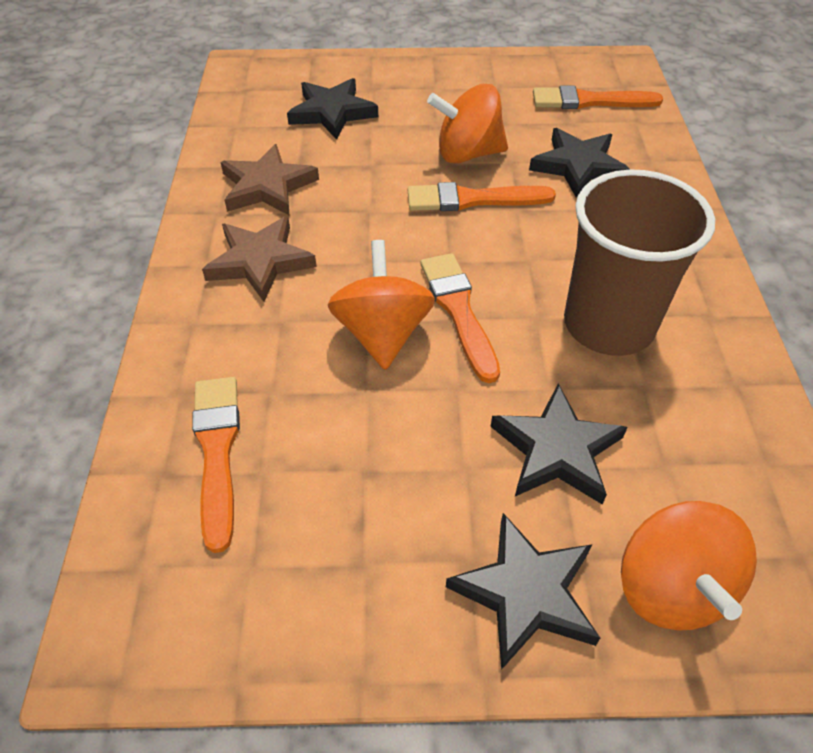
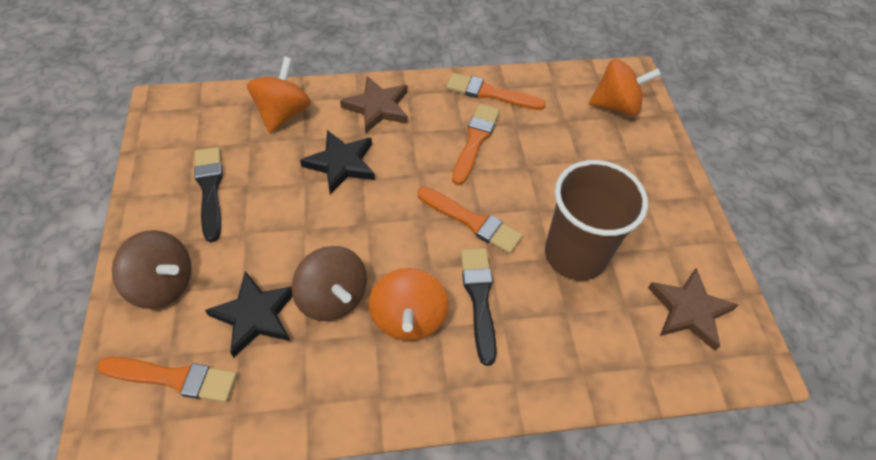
black brush: none = 0 -> [194,147,223,242] [461,248,496,366] = 2
black star: [287,78,378,140] [446,513,600,670] [491,383,627,505] [529,128,630,198] = 4 -> [205,271,293,358] [300,130,375,195] = 2
brown spinning top: none = 0 -> [112,230,192,309] [292,246,367,321] = 2

